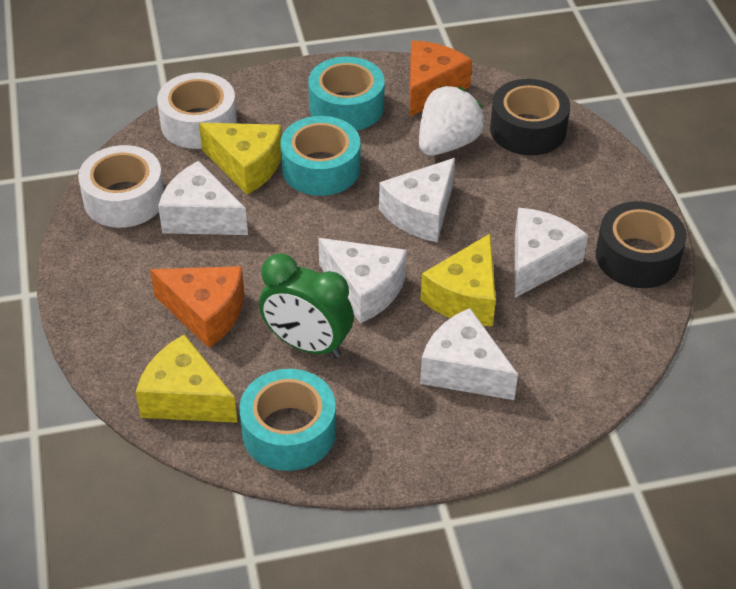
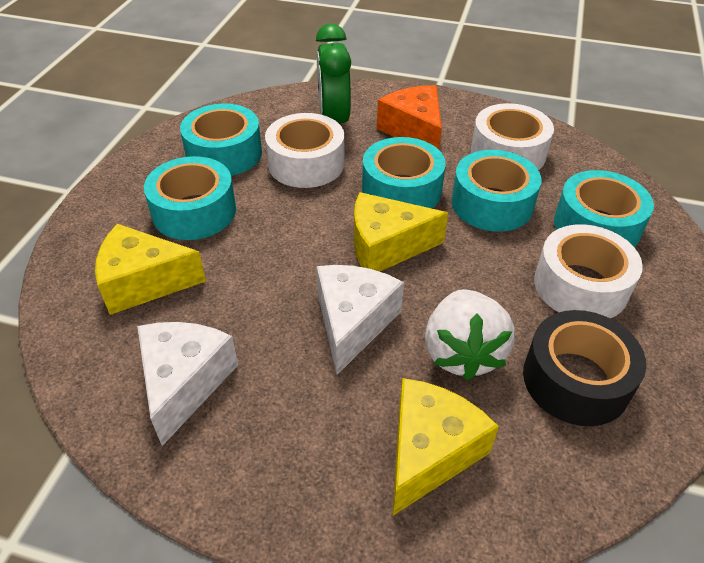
black tape: [490,79,570,155] [596,201,687,288] = 2 -> [523,310,646,426] = 1
orange cheese: [150,266,244,348] [410,40,472,116] = 2 -> [377,85,442,149] = 1
turquoise tape: [239,369,336,471] [280,116,360,196] [308,57,385,131] = 3 -> [144,156,236,240] [180,104,262,176] [362,137,446,209] [451,150,542,232] [554,170,654,248] = 5
white cheese: [158,161,248,235] [318,238,407,323] [379,158,455,242] [420,308,518,400] [515,208,588,298] = 5 -> [137,322,238,446] [317,265,404,375] = 2
white tape: [78,145,164,228] [157,72,237,149] = 2 -> [265,113,344,188] [471,103,554,170] [534,224,643,318] = 3

